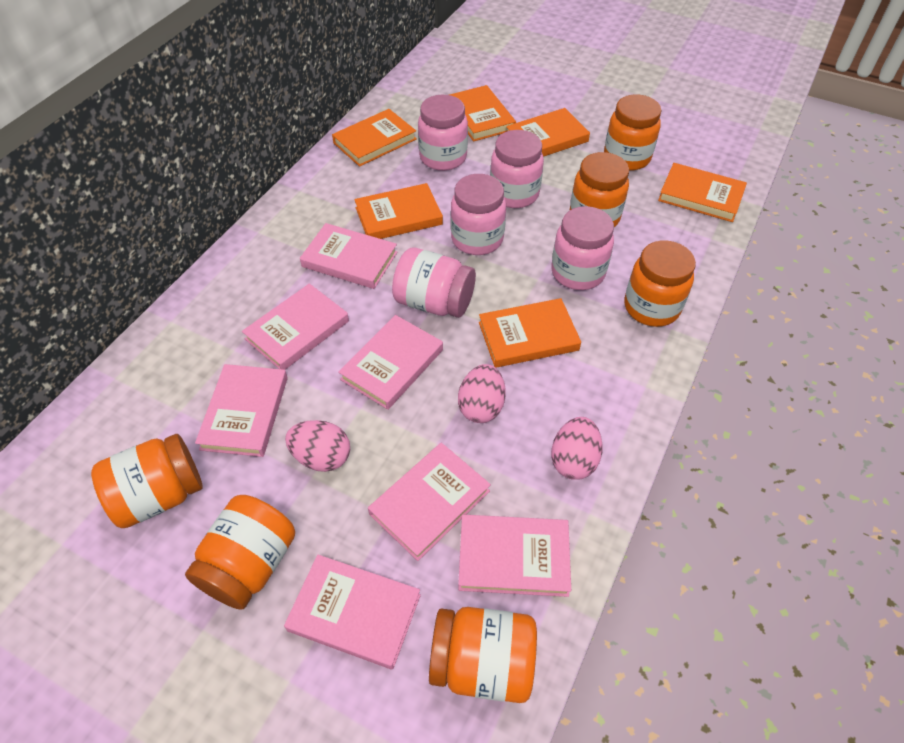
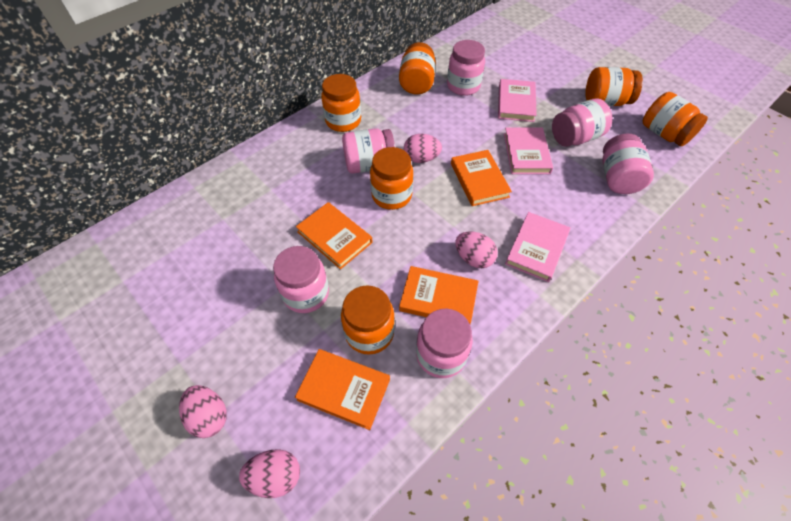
orange book: [332,109,417,167] [354,183,443,239] [449,85,516,141] [479,298,581,368] [506,108,590,157] [658,163,747,222] = 6 -> [295,349,390,430] [296,202,373,269] [399,266,478,324] [451,150,512,206] = 4
pink book: [195,364,288,457] [242,283,349,370] [284,555,421,669] [300,223,397,289] [338,315,443,410] [368,443,491,561] [458,515,571,597] = 7 -> [498,79,537,122] [504,127,553,174] [505,212,570,282] = 3
pink egg: [285,420,350,472] [458,364,506,423] [551,417,603,480] = 3 -> [179,385,227,438] [239,449,300,498] [404,134,442,163] [455,231,498,268] = 4
pink jar: [392,248,476,318] [418,95,468,171] [451,174,506,255] [490,130,544,208] [551,206,614,290] = 5 -> [273,246,329,313] [342,128,395,174] [416,309,473,378] [447,40,485,96] [552,98,612,147] [602,133,654,194] = 6

